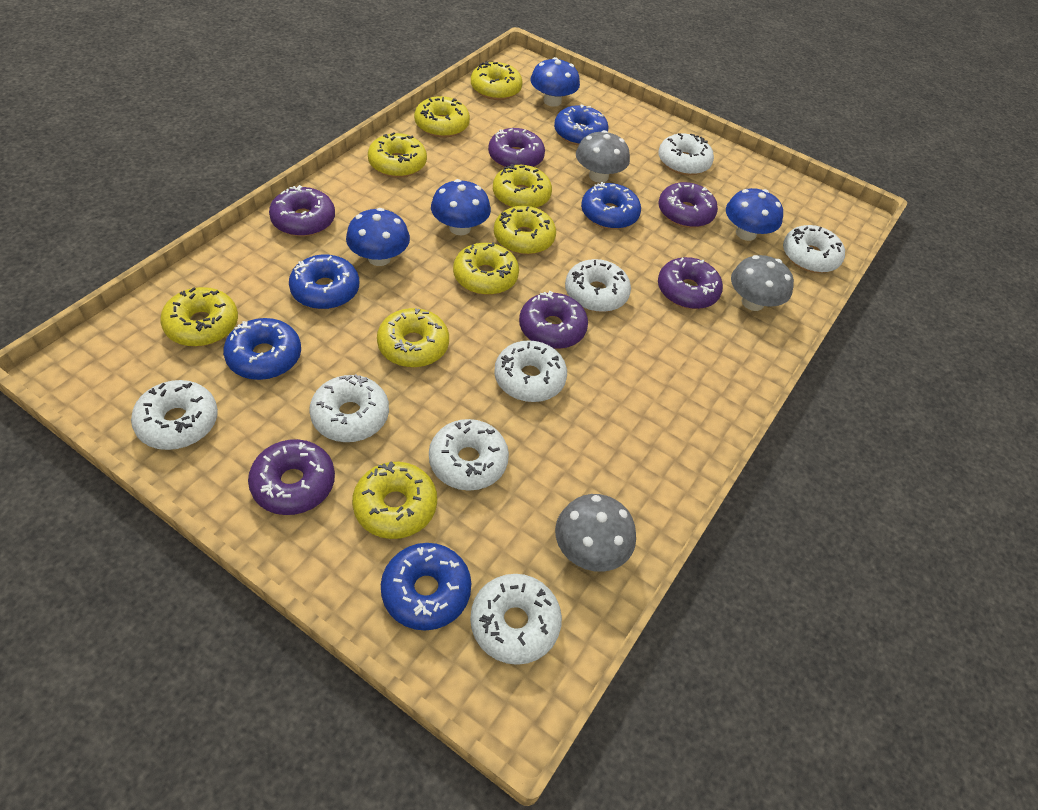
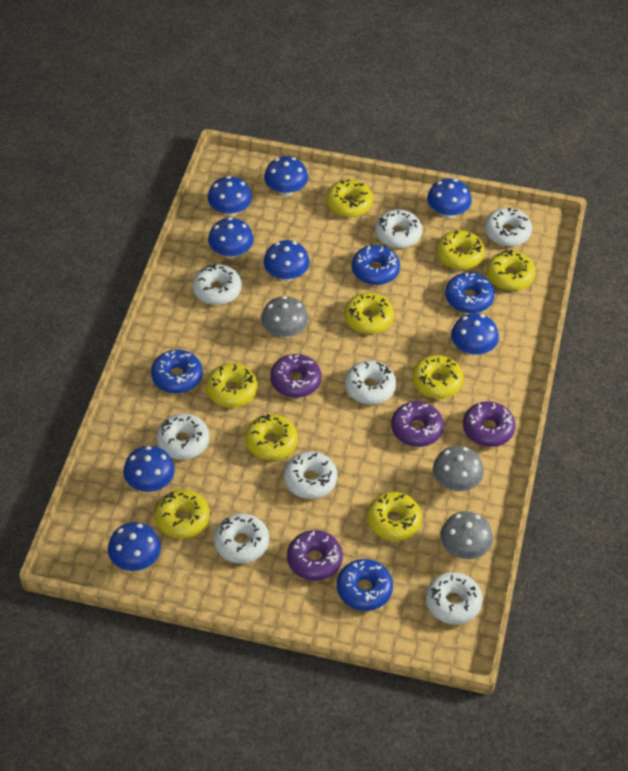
blue donut: [223,318,301,380] [289,254,359,309] [381,543,472,631] [554,105,608,146] [581,182,641,229] = 5 -> [151,350,203,393] [337,559,393,611] [352,245,400,285] [445,273,495,313] = 4
blue mushroom: [346,208,410,266] [431,179,491,235] [530,57,580,107] [726,188,783,241] = 4 -> [108,522,161,571] [123,446,175,492] [208,176,252,217] [208,217,254,259] [264,156,308,196] [264,240,310,281] [427,179,472,219] [451,313,499,356] = 8
purple donut: [248,439,335,515] [269,185,335,237] [488,128,545,167] [519,291,588,349] [658,257,723,309] [659,182,718,228] = 6 -> [270,354,322,398] [287,530,343,581] [391,401,444,447] [463,401,515,447] = 4

